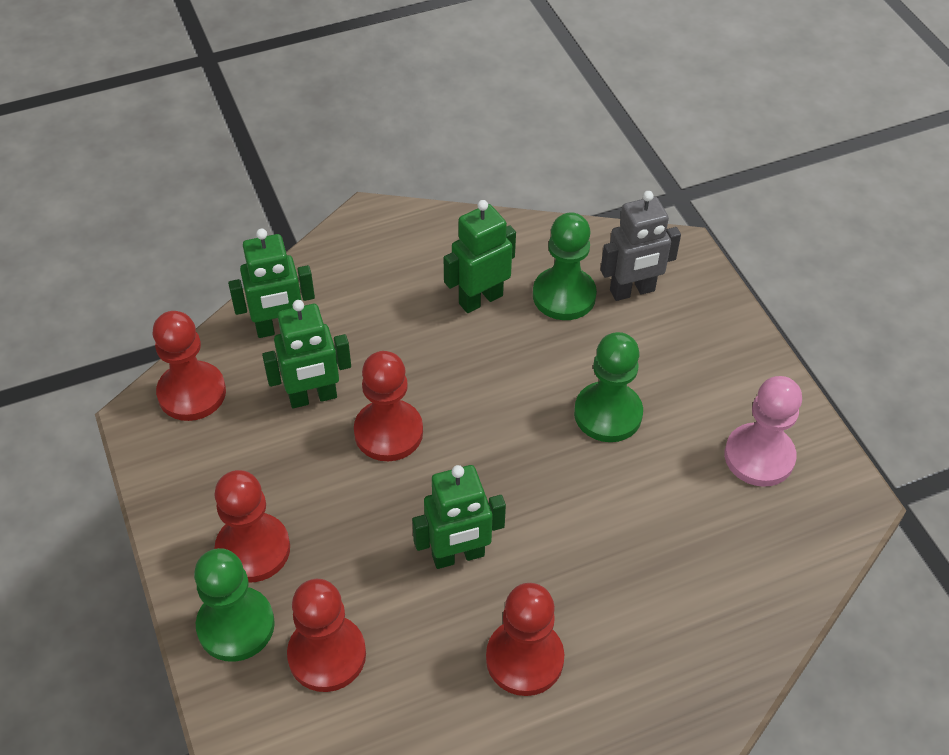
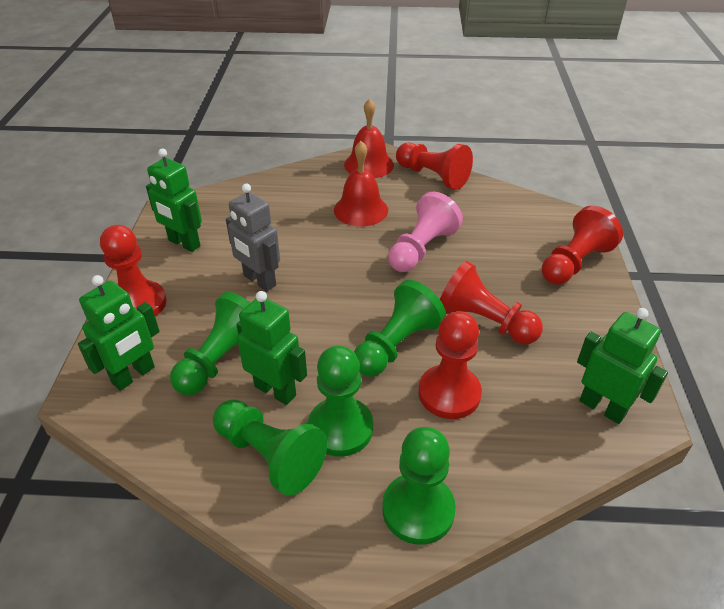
green pawn: [194,548,275,662] [533,212,597,320] [574,332,643,442] = 3 -> [170,292,250,395] [213,399,327,496] [308,345,373,457] [354,280,446,377] [382,427,456,545] = 5
red bell: none = 0 -> [334,141,388,226] [344,98,394,178] = 2

